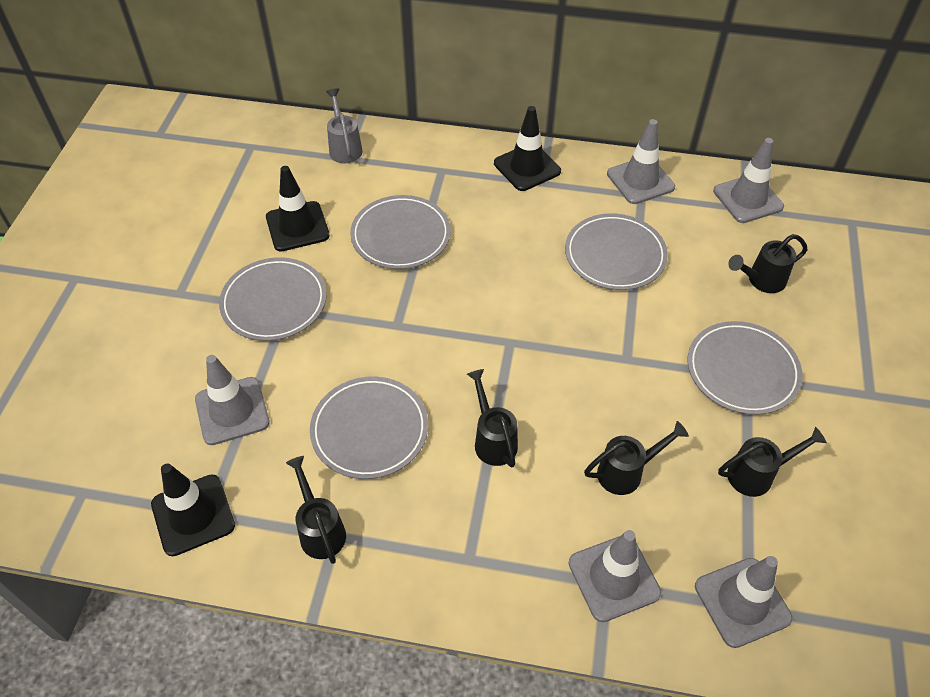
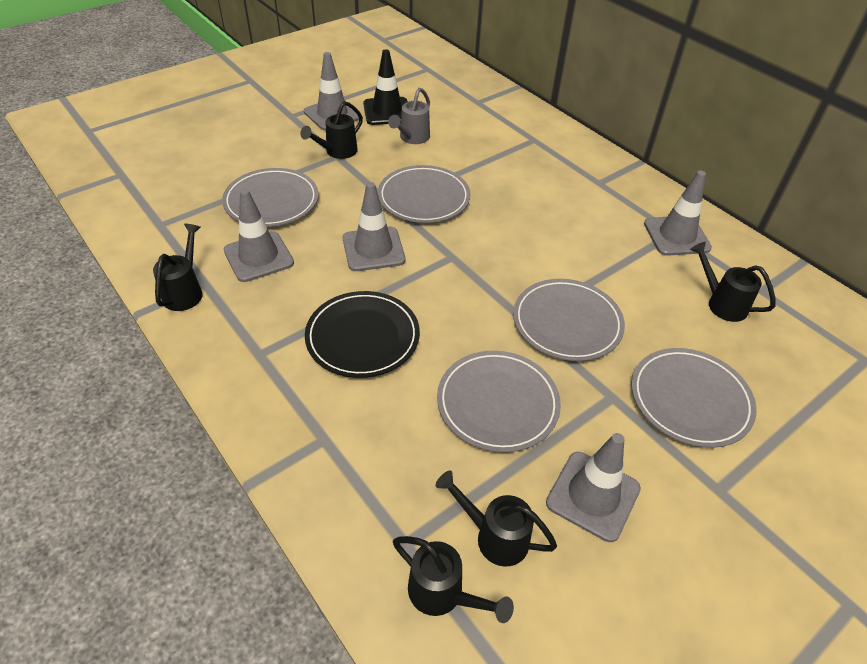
black plate: none = 0 -> [305,291,420,378] = 1
black traffic cone: [151,464,235,556] [266,166,330,252] [494,106,561,191] = 3 -> [363,49,408,125] = 1

